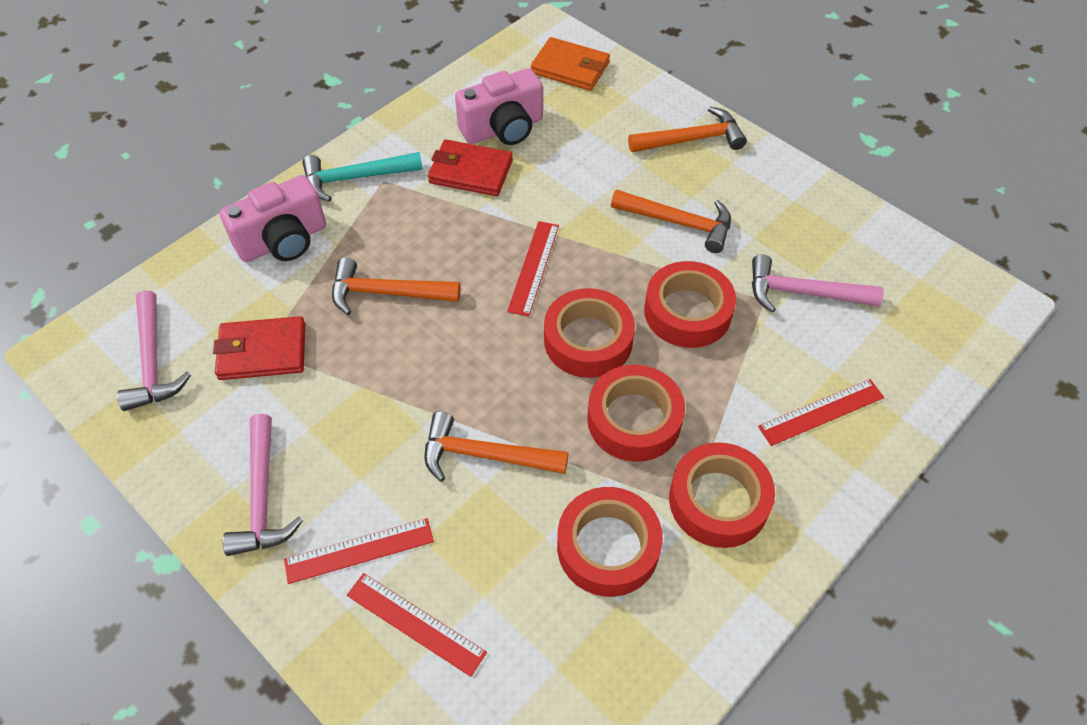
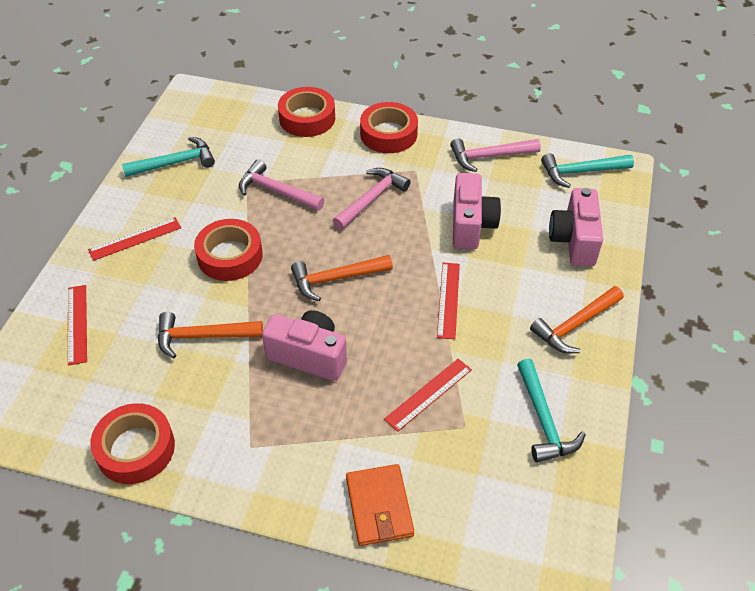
orange hammer: [332,257,461,315] [424,411,569,482] [611,190,731,253] [628,107,747,152] = 4 -> [158,312,263,358] [291,255,393,301] [530,286,624,354] = 3
pink camera: [219,175,326,262] [455,68,543,145] = 2 -> [262,310,347,381] [453,173,501,249] [549,188,603,266] = 3
red tape: [544,288,635,378] [557,487,663,597] [587,365,685,462] [644,261,736,348] [669,442,775,548] = 5 -> [90,403,175,484] [194,219,263,281] [278,87,335,137] [360,102,418,153] = 4
red wallet: [213,316,305,380] [428,139,513,196] = 2 -> none = 0
turquoise hammer: [302,152,423,202] = 1 -> [122,137,215,177] [517,359,586,463] [541,153,634,188] = 3

